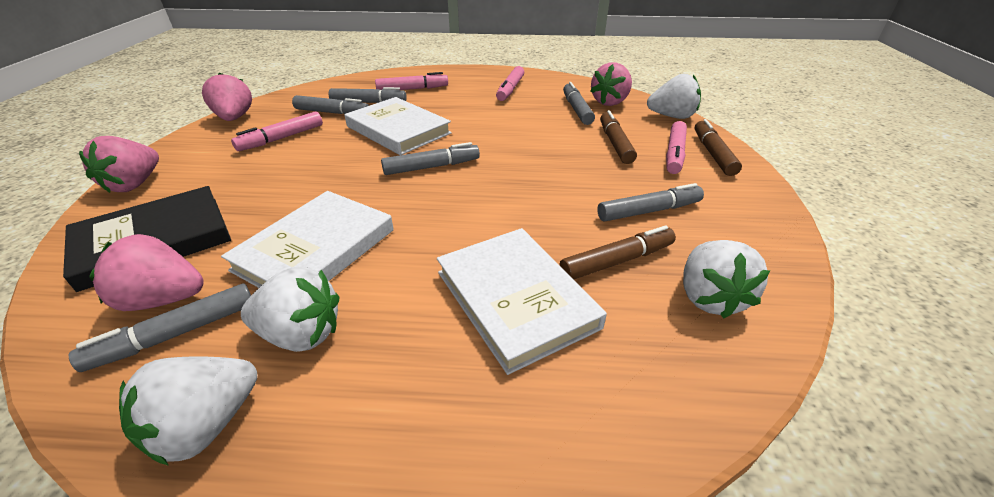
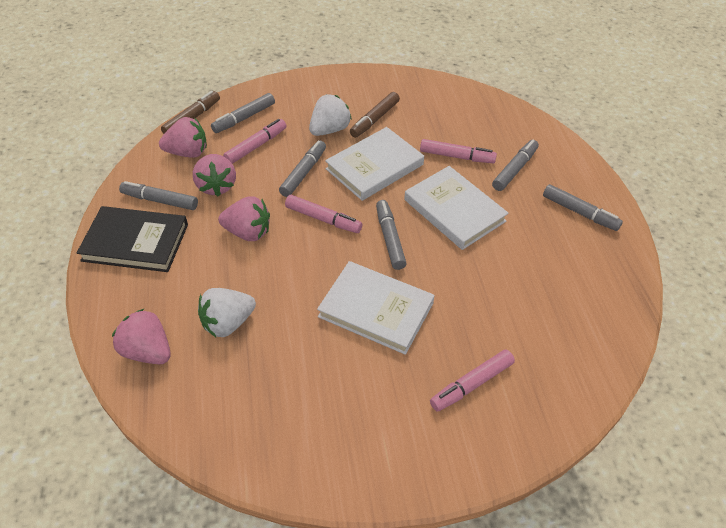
brown marker: [559,225,676,279] [600,110,637,164] [695,119,742,176] = 3 -> [161,91,220,134] [350,92,400,138] = 2
white strawberry: [119,356,258,466] [241,266,339,352] [647,73,701,119] [683,240,770,318] = 4 -> [198,288,256,337] [309,94,352,136] = 2

